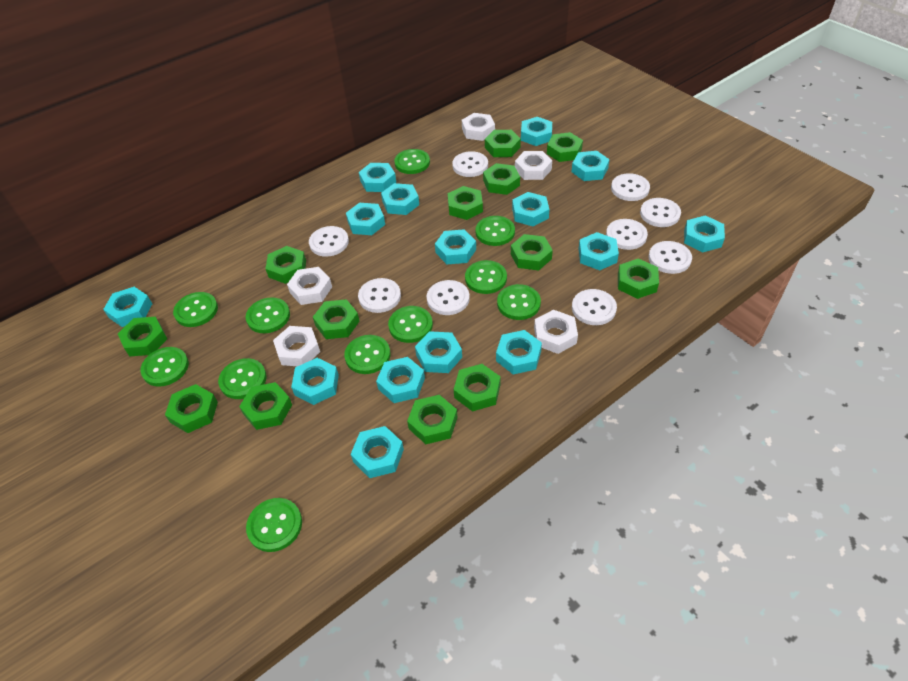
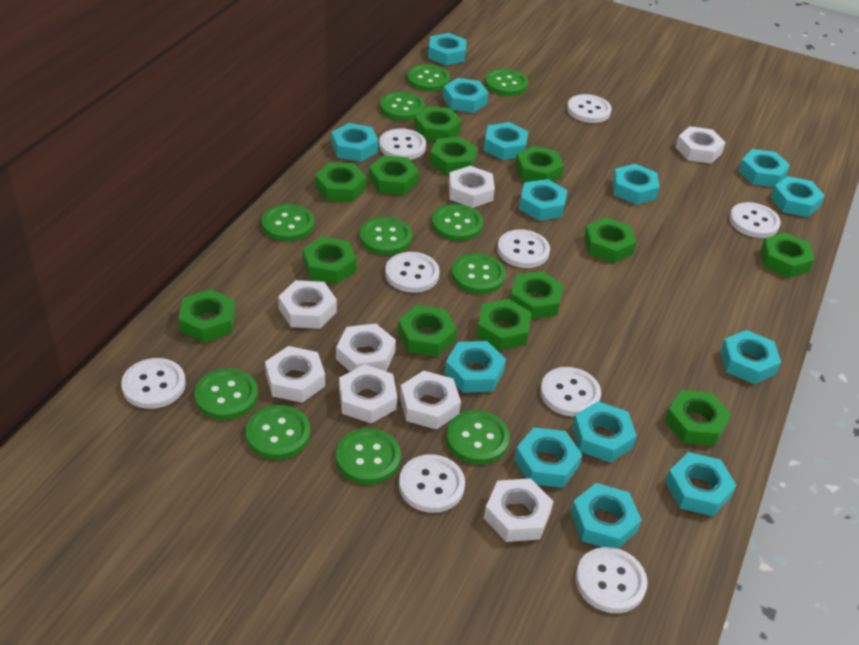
turquoise nut: [103,287,152,327] [291,358,339,405] [346,203,385,235] [351,426,404,478] [359,163,396,192] [376,357,425,403] [381,183,419,215] [415,331,462,373] [435,229,476,264] [496,330,542,375] [512,192,549,226] [521,117,552,146] [572,151,610,181] [578,232,619,270] [684,215,725,252] = 15 -> [331,123,378,162] [428,33,467,65] [443,78,488,113] [445,341,506,393] [484,122,528,160] [514,427,582,488] [519,179,567,221] [570,483,642,549] [572,401,637,462] [612,164,660,205] [665,452,737,516] [720,330,781,384] [739,149,790,187] [771,176,825,217] = 14
white nut: [273,326,320,366] [287,267,332,305] [462,113,495,141] [515,151,552,180] [534,310,578,354] = 5 -> [265,346,325,403] [278,280,337,329] [336,324,396,372] [339,364,397,423] [400,371,461,430] [448,166,495,208] [484,478,553,542] [676,126,726,164] = 8

